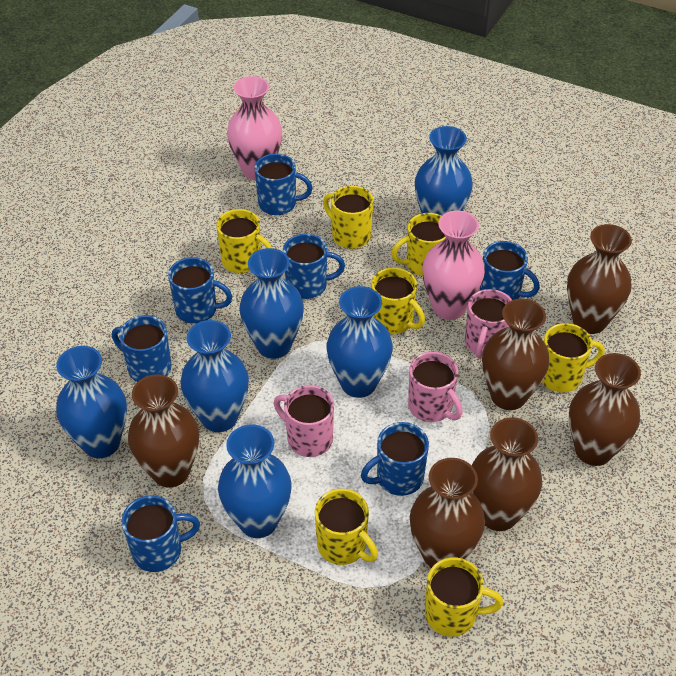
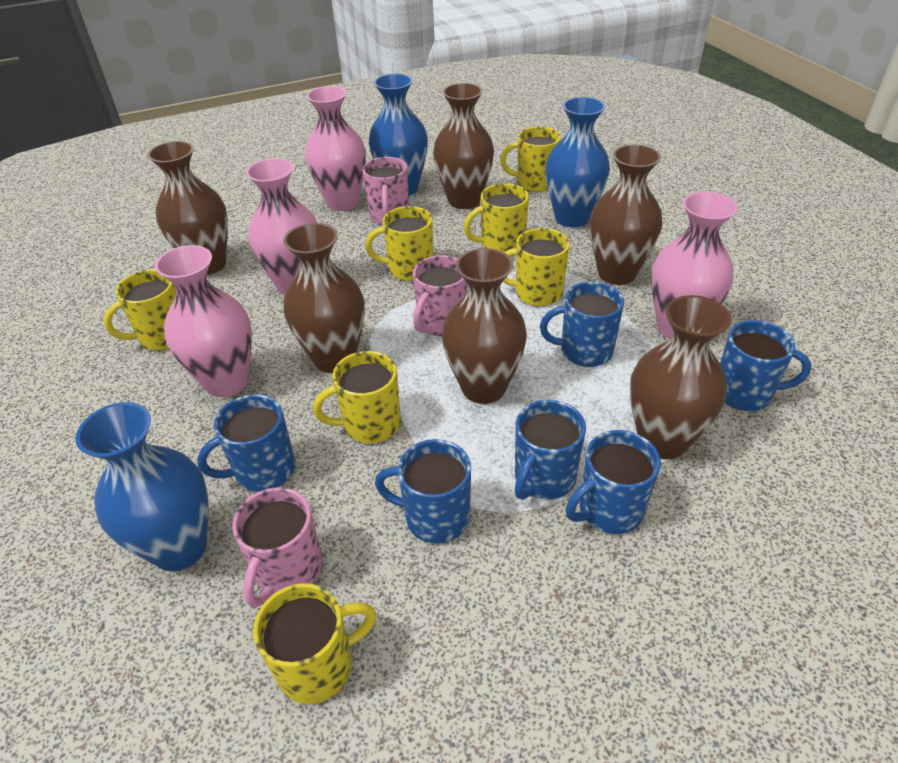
blue mug: [112,315,172,382] [122,495,200,572] [168,257,232,324] [255,154,313,215] [283,234,345,299] [361,422,429,496] [480,241,540,300] = 7 -> [197,394,295,492] [375,439,471,543] [515,400,586,500] [540,282,624,367] [566,430,661,534] [720,320,811,411] = 6
blue vase: [56,346,127,458] [180,320,249,432] [218,425,292,538] [239,248,304,359] [326,286,393,398] [415,126,473,216] = 6 -> [75,402,208,571] [369,73,428,195] [545,97,610,228] = 3
pink vase: [227,76,282,180] [422,211,485,320] = 2 -> [155,245,252,397] [246,158,317,296] [305,86,366,211] [651,192,738,339] = 4

